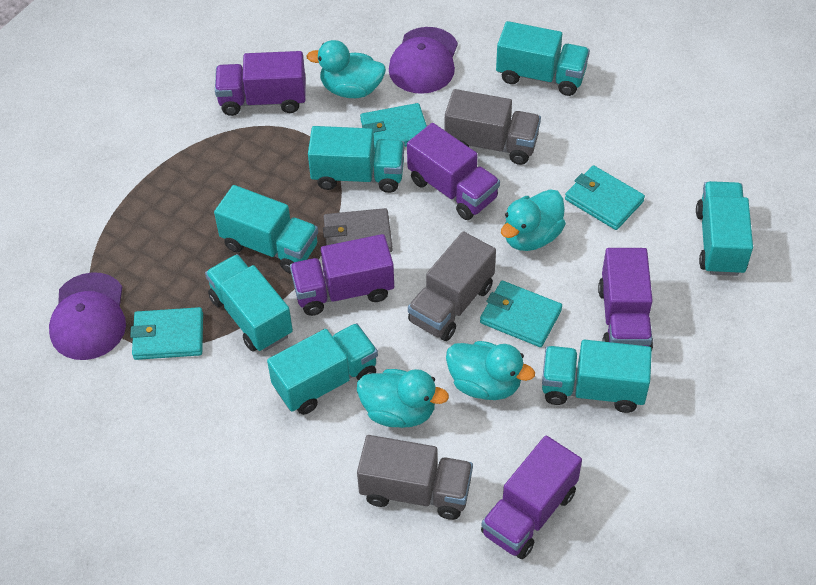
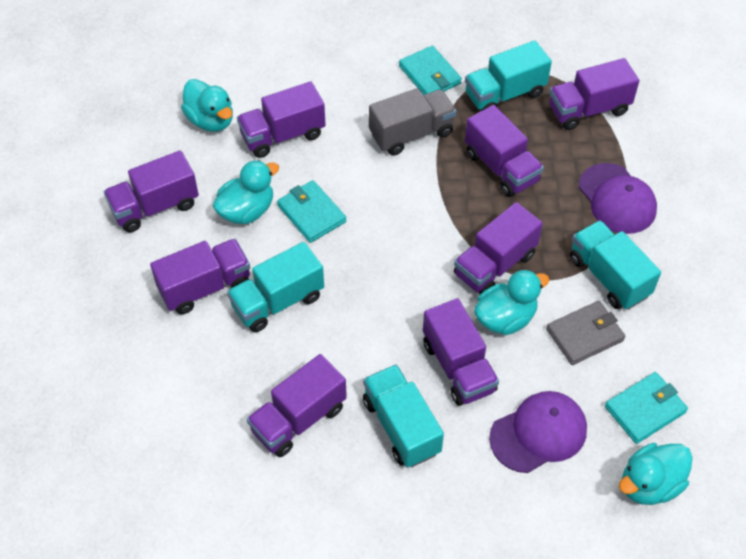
grey truck: [357,435,473,520] [408,231,496,341] [445,89,541,165] = 3 -> [369,88,457,156] = 1
purple truck: [215,51,305,116] [290,234,394,316] [407,123,500,220] [481,436,582,559] [598,248,653,349] = 5 -> [104,150,199,232] [150,239,250,314] [237,81,326,158] [247,354,347,457] [423,298,499,406] [454,202,543,294] [465,105,544,197] [549,58,639,130] = 8
turquoise truck: [205,254,293,352] [214,185,318,274] [267,323,378,415] [308,126,405,193] [496,21,590,96] [542,340,652,413] [696,181,753,276] = 7 -> [227,242,324,332] [363,364,444,468] [465,40,552,111] [570,220,661,310] = 4
turquoise wallet: [130,307,203,360] [360,103,427,152] [480,281,562,347] [565,165,645,230] = 4 -> [277,180,346,243] [399,45,462,95] [605,372,688,444] = 3

